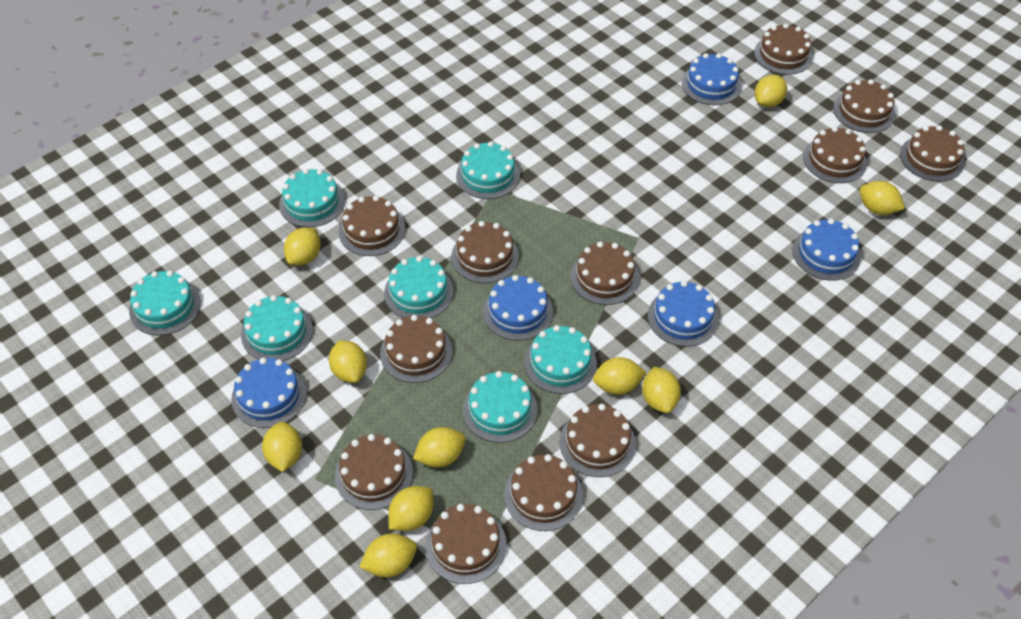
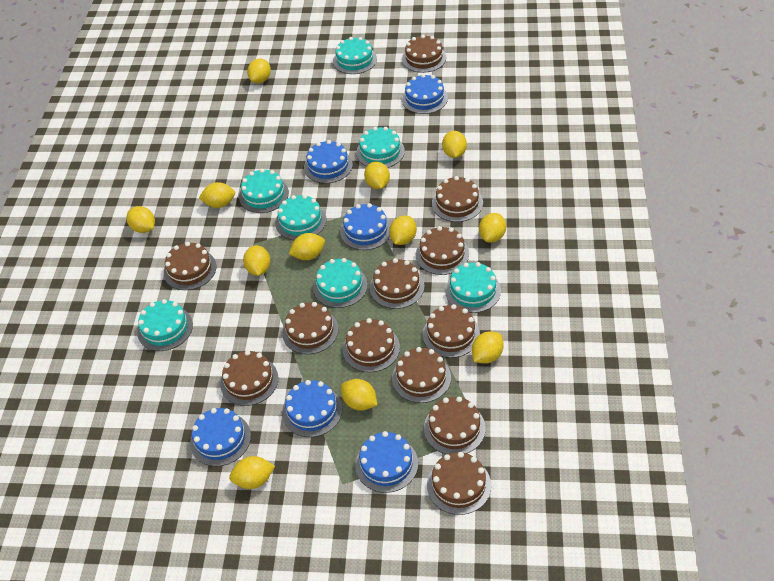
blue cake: [231,357,306,428] [483,275,553,341] [648,281,718,347] [682,53,741,105] [792,218,861,281] = 5 -> [190,408,251,466] [282,380,342,437] [304,140,353,183] [340,203,391,250] [355,431,418,493] [402,74,448,114] = 6
yellow lemon: [262,422,302,472] [284,228,321,265] [329,340,367,383] [359,534,417,577] [388,486,433,531] [413,427,465,467] [593,357,646,395] [642,367,681,413] [754,75,787,107] [859,181,905,215] = 10 -> [127,206,155,233] [199,182,235,208] [229,456,275,489] [243,245,271,276] [247,59,271,83] [289,233,325,260] [341,379,377,411] [364,161,390,189] [389,216,417,245] [442,131,467,158] [472,331,504,364] [479,213,506,242] = 12

